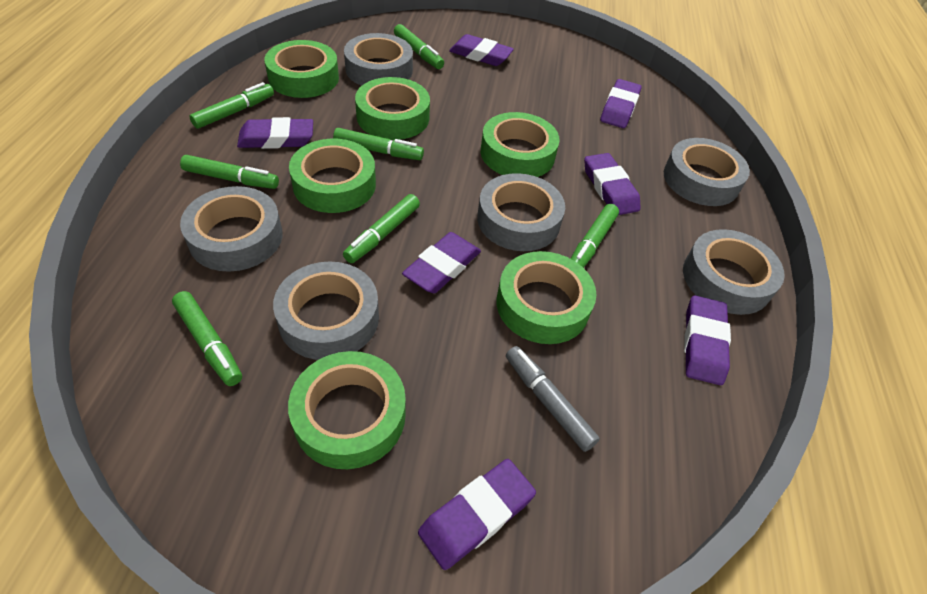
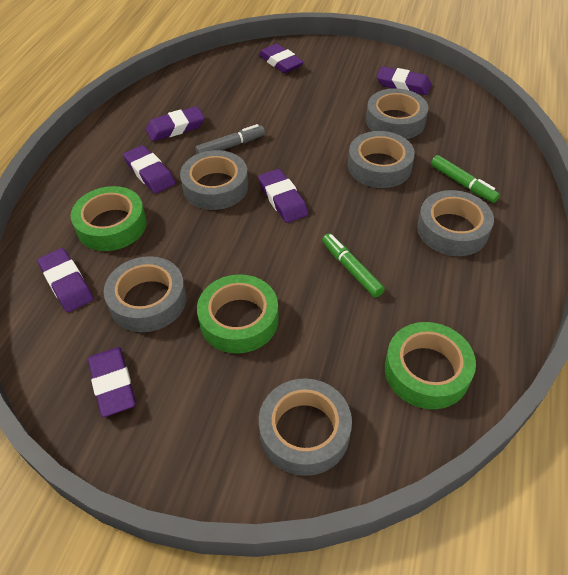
green marker: [172,291,242,386] [180,155,279,189] [189,82,274,129] [333,128,424,160] [343,194,420,263] [394,24,444,69] [571,204,619,268] = 7 -> [322,233,385,298] [431,155,500,203] = 2
green tape: [264,40,339,98] [288,351,406,469] [289,139,376,213] [355,77,430,140] [481,112,560,177] [497,251,597,344] = 6 -> [71,186,147,251] [197,274,279,353] [385,322,476,409] = 3

